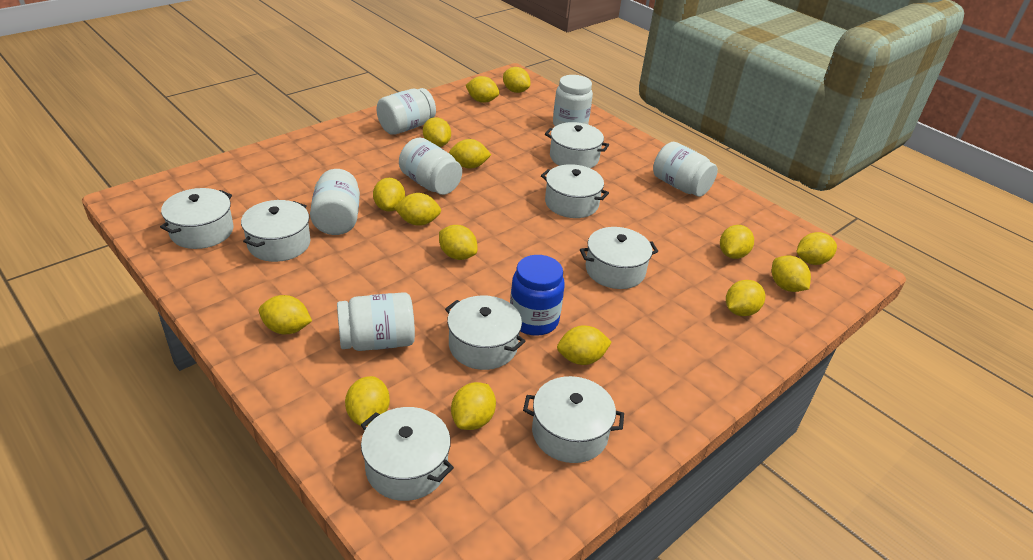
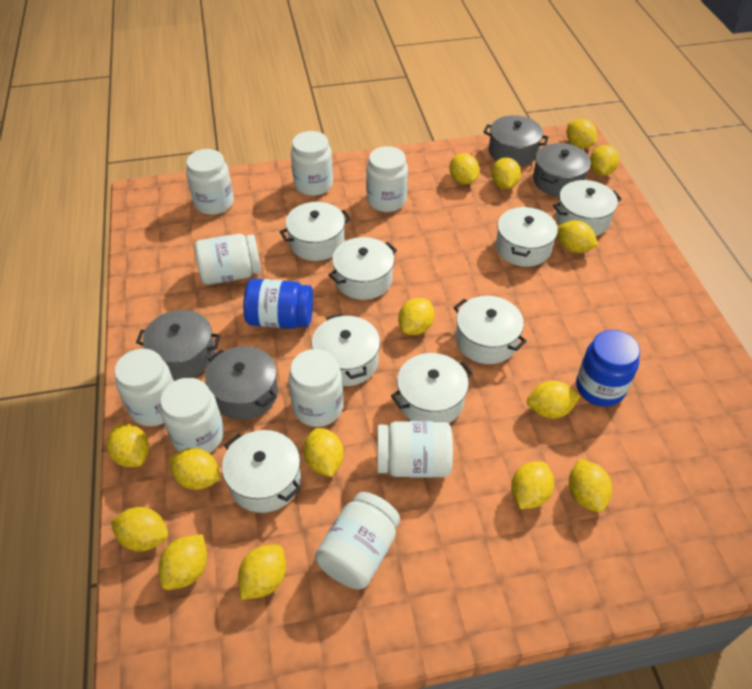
blue jar: [510,255,565,336] = 1 -> [243,279,313,329] [576,330,640,407] = 2
grey pot: none = 0 -> [136,310,220,380] [205,346,278,420] [484,115,549,166] [533,143,591,196] = 4
white jar: [310,169,360,235] [337,292,415,351] [377,88,436,135] [399,138,462,195] [553,75,593,126] [653,142,718,197] = 6 -> [115,349,174,426] [160,378,224,453] [186,149,234,215] [195,234,261,285] [288,349,343,427] [291,131,333,196] [315,492,400,589] [366,146,408,212] [377,421,453,478] = 9

